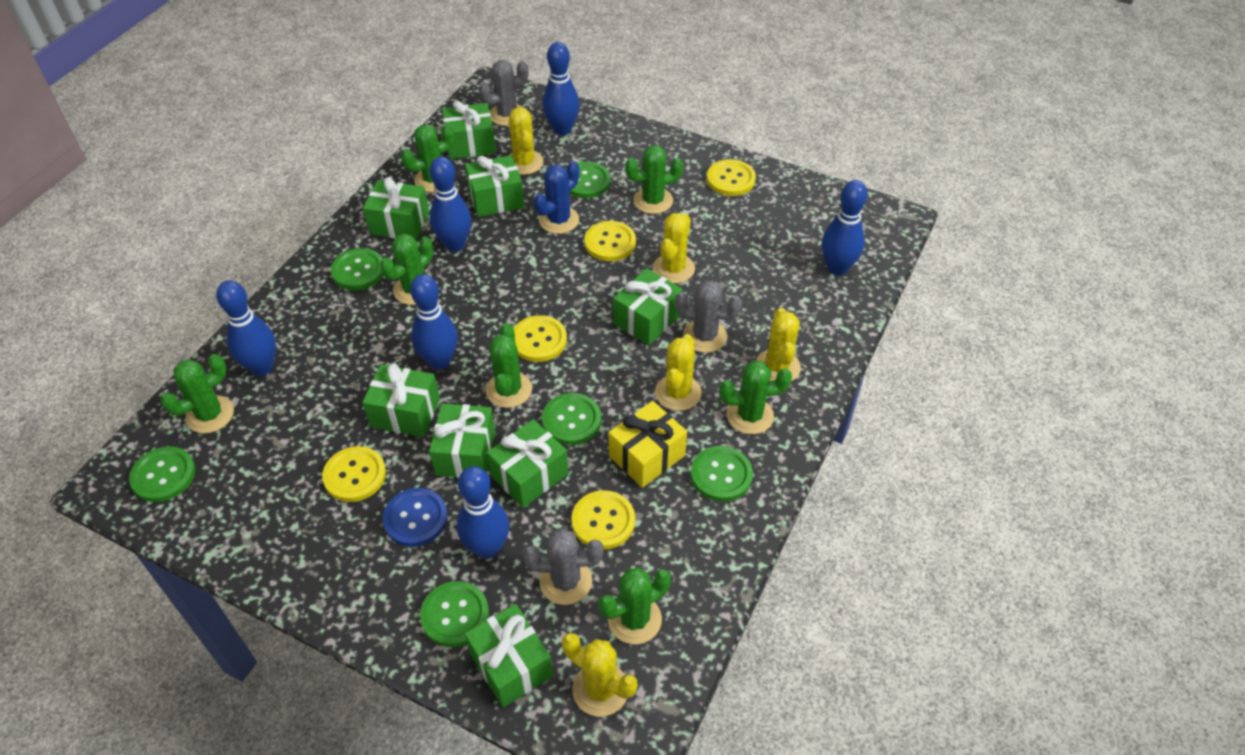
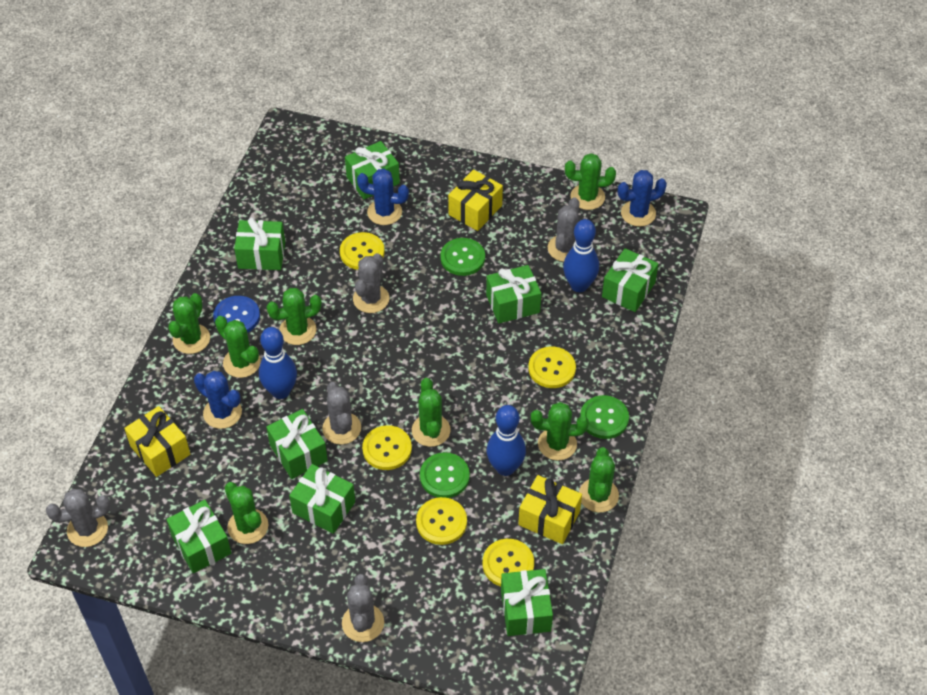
blue bowling pin: [216,280,276,376] [410,274,458,370] [429,157,472,252] [457,466,509,559] [542,42,580,135] [822,180,867,275] = 6 -> [259,327,297,399] [487,405,526,476] [563,219,599,292] = 3
blue cactus: [534,161,580,234] = 1 -> [194,371,242,429] [357,169,409,225] [618,170,667,227] = 3
green button: [129,446,196,502] [331,248,383,290] [420,581,489,647] [542,393,601,445] [566,162,611,198] [691,446,753,502] = 6 -> [420,452,470,498] [440,238,485,276] [580,395,629,439] = 3
green cactus: [160,354,234,433] [380,234,434,305] [401,124,454,192] [486,323,532,408] [599,568,671,644] [625,145,683,214] [719,360,792,434] = 7 -> [168,293,210,354] [215,316,261,378] [224,482,268,544] [267,288,322,345] [412,378,451,447] [531,402,589,460] [565,153,616,210] [579,447,619,512] = 8
grey cactus: [479,60,529,126] [523,528,603,605] [675,280,742,353] = 3 -> [46,489,111,547] [322,382,361,445] [342,574,384,642] [353,253,389,313] [548,197,580,262] = 5
yellow cactus: [508,107,543,175] [562,633,637,717] [653,213,695,283] [655,334,702,411] [756,308,801,381] = 5 -> none = 0
yellow gift: [609,401,687,488] = 1 -> [124,406,190,477] [448,169,503,231] [518,475,582,544] = 3

